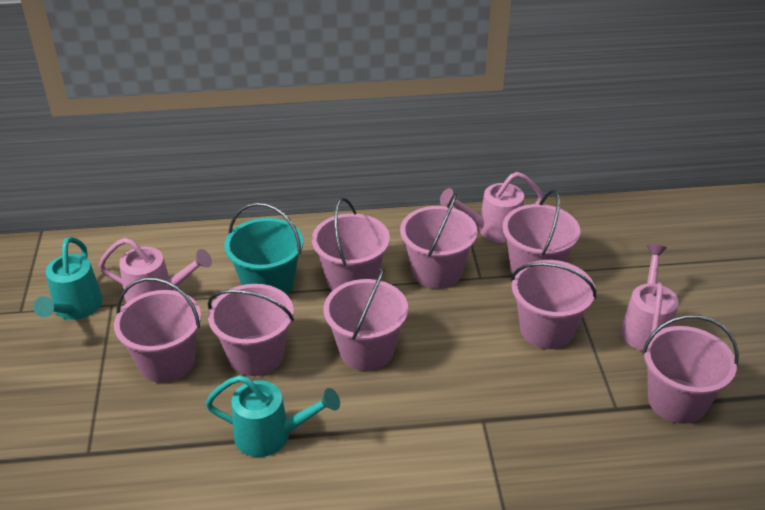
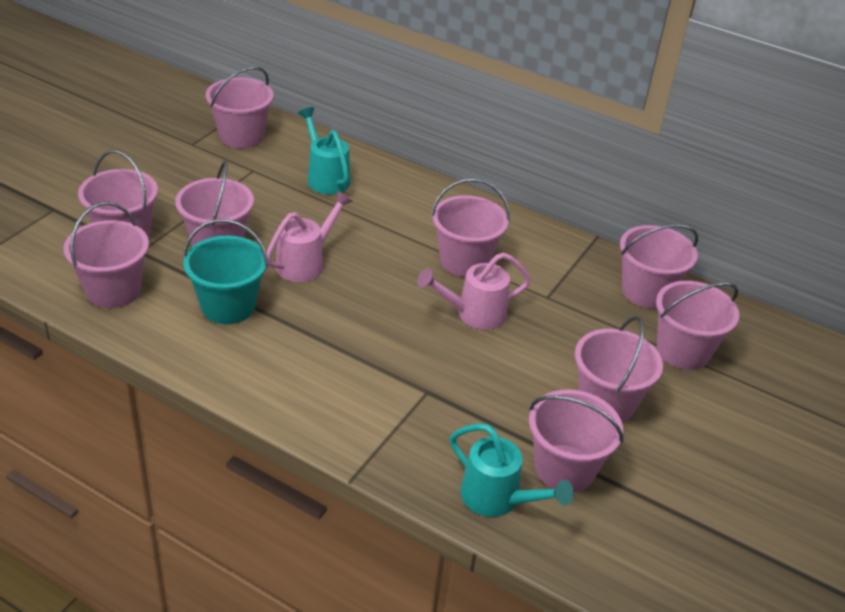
pink bucket: [114,277,201,383] [208,284,294,376] [312,198,390,291] [324,267,408,371] [400,193,478,289] [502,190,580,275] [511,260,596,349] [642,315,739,424] = 8 -> [63,202,149,308] [78,150,158,239] [175,161,254,246] [206,66,274,148] [431,178,510,277] [529,390,623,492] [575,316,663,422] [620,225,698,308] [656,281,739,370] = 9
pink watering can: [99,238,212,303] [440,172,544,243] [621,245,678,351] = 3 -> [266,191,353,282] [417,253,531,330] = 2

